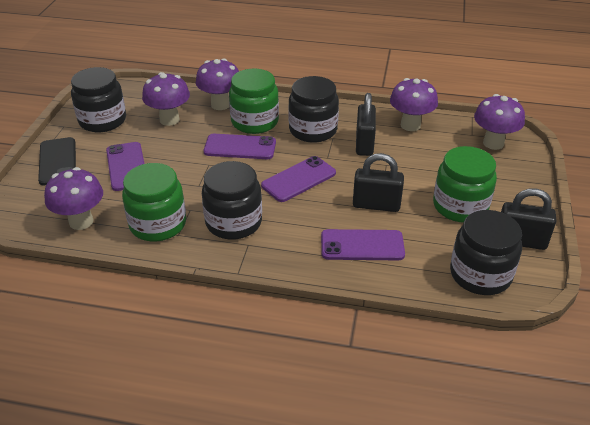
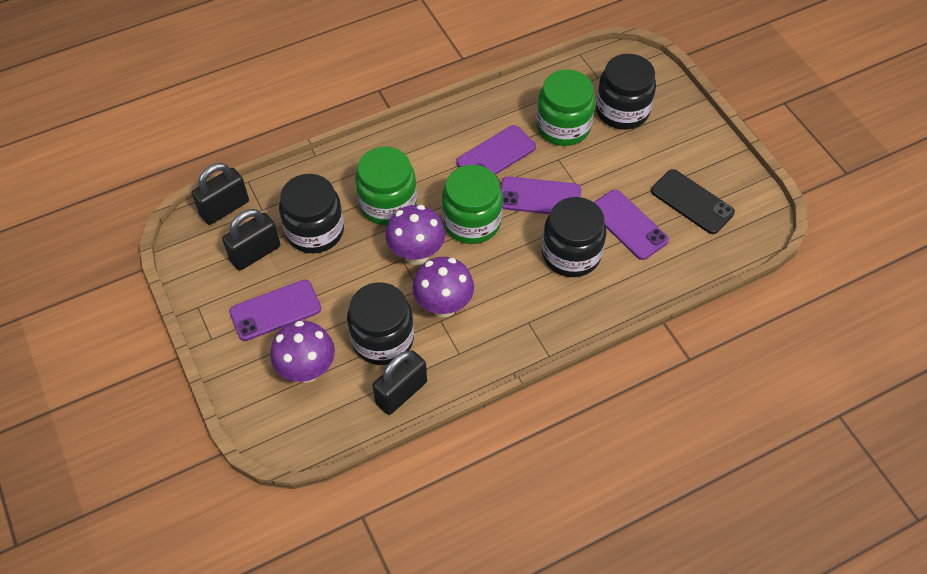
purple mushroom: [44,167,103,230] [142,72,190,126] [196,58,239,110] [390,78,438,131] [474,94,525,150] = 5 -> [270,321,335,383] [386,205,445,265] [412,257,474,318] = 3

